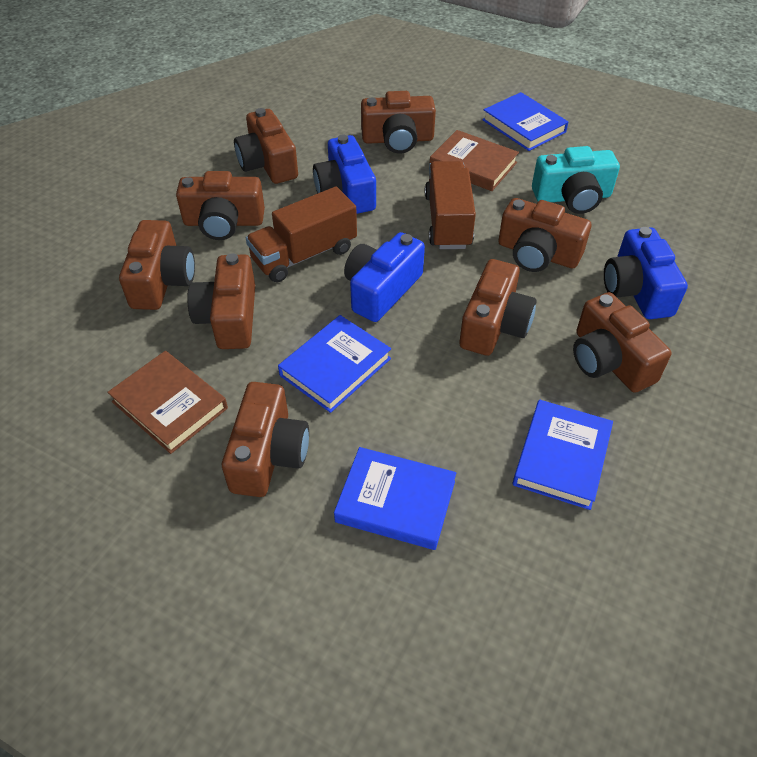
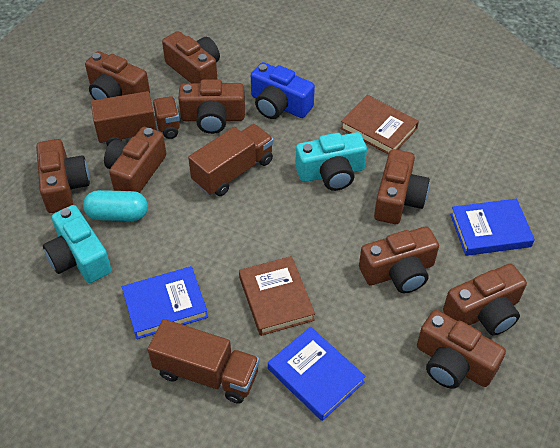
blue book: [278,315,391,413] [334,447,456,550] [482,92,568,151] [513,400,613,510] = 4 -> [122,266,208,339] [268,327,366,421] [450,199,535,256] = 3
blue camera: [313,135,376,214] [344,232,425,322] [604,227,688,319] = 3 -> [251,62,315,119] = 1
brown truck: [246,187,357,283] [425,161,476,249] = 2 -> [91,91,180,146] [148,319,259,404] [188,124,274,196] = 3
turquoise camera: [532,146,620,214] = 1 -> [43,205,112,283] [295,132,367,191] = 2
turquoise capsule: none = 0 -> [83,190,148,221] = 1

